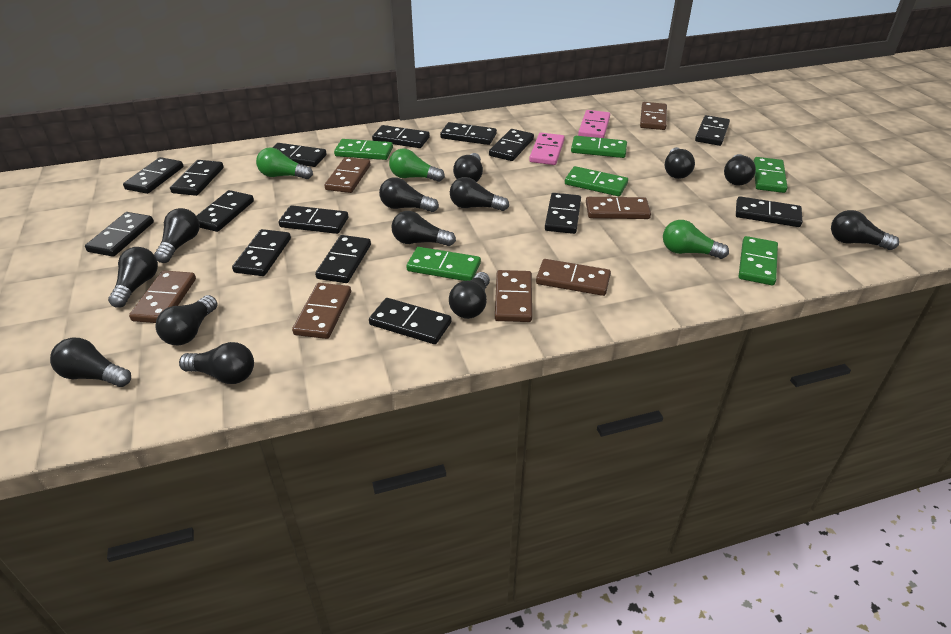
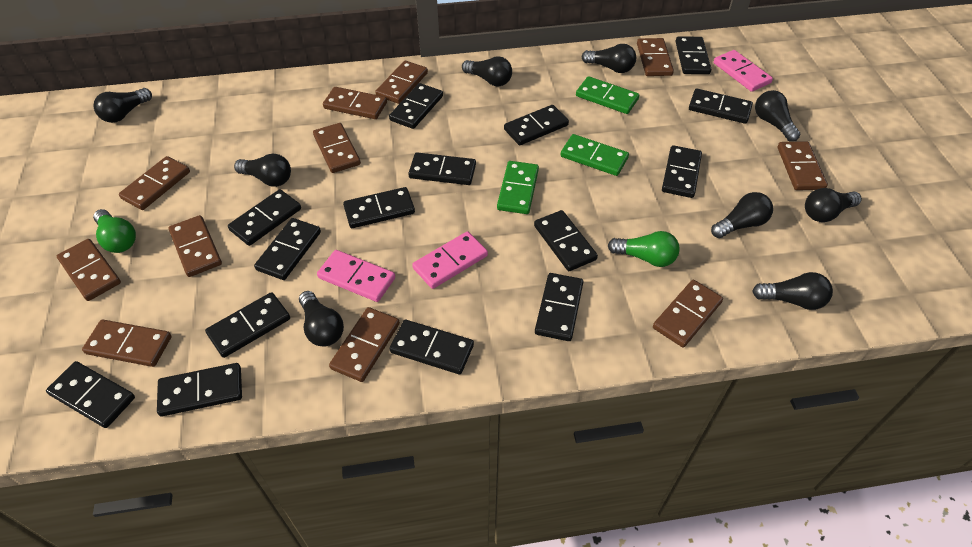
black light bulb: [50,338,131,387] [108,247,158,308] [154,208,200,263] [155,295,217,346] [179,342,254,384] [379,177,439,212] [391,211,456,246] [449,272,490,319] [450,177,509,211] [453,153,483,182] [665,147,695,179] [724,154,756,186] [831,210,899,250] = 13 -> [93,88,152,123] [234,154,291,187] [299,291,344,346] [462,56,512,86] [581,44,636,73] [711,192,773,238] [752,272,833,310] [755,90,800,142] [805,188,862,222] = 9
brown domino: [129,271,196,323] [292,283,351,339] [324,157,371,193] [495,270,532,322] [536,259,611,296] [586,197,651,219] [640,102,667,130] = 7 -> [57,239,121,301] [82,320,172,367] [119,156,190,210] [169,215,222,277] [313,123,361,173] [323,87,387,119] [329,307,400,382] [375,61,428,104] [637,38,674,76] [653,280,723,347] [777,141,828,190] = 11
green domino: [334,139,393,160] [406,247,481,281] [565,166,628,196] [571,136,627,158] [739,236,778,285] [753,157,788,193] = 6 -> [497,161,539,214] [561,134,629,176] [576,76,639,114] = 3
green light bulb: [256,147,313,179] [389,149,445,182] [663,220,729,259] = 3 -> [93,209,136,253] [608,231,679,267] = 2
pink domino: [529,133,565,165] [578,110,610,138] = 2 -> [317,250,395,302] [412,231,488,289] [713,50,773,92] = 3

